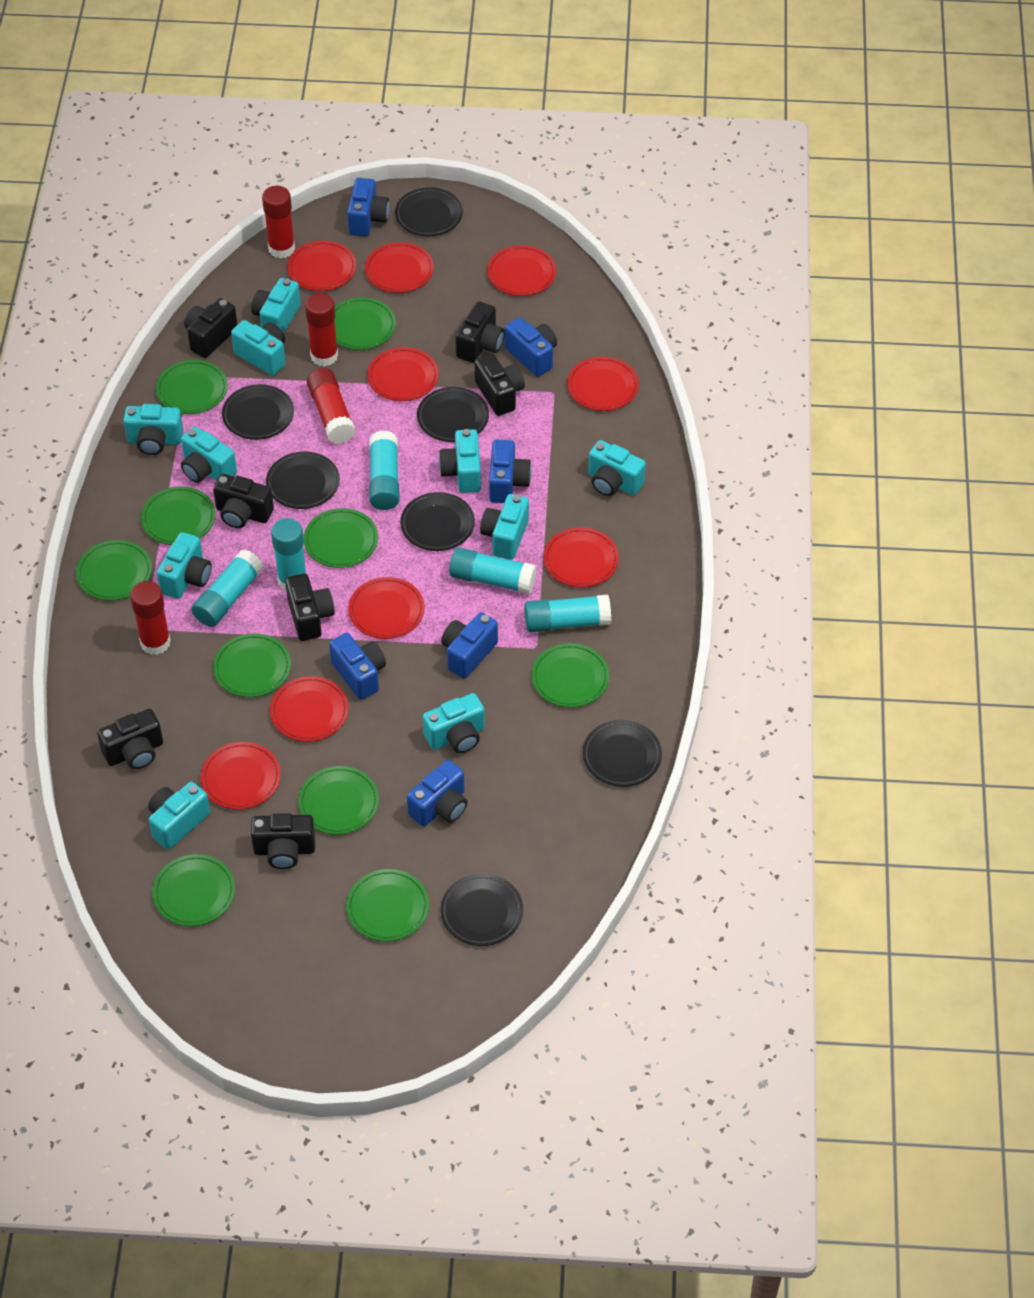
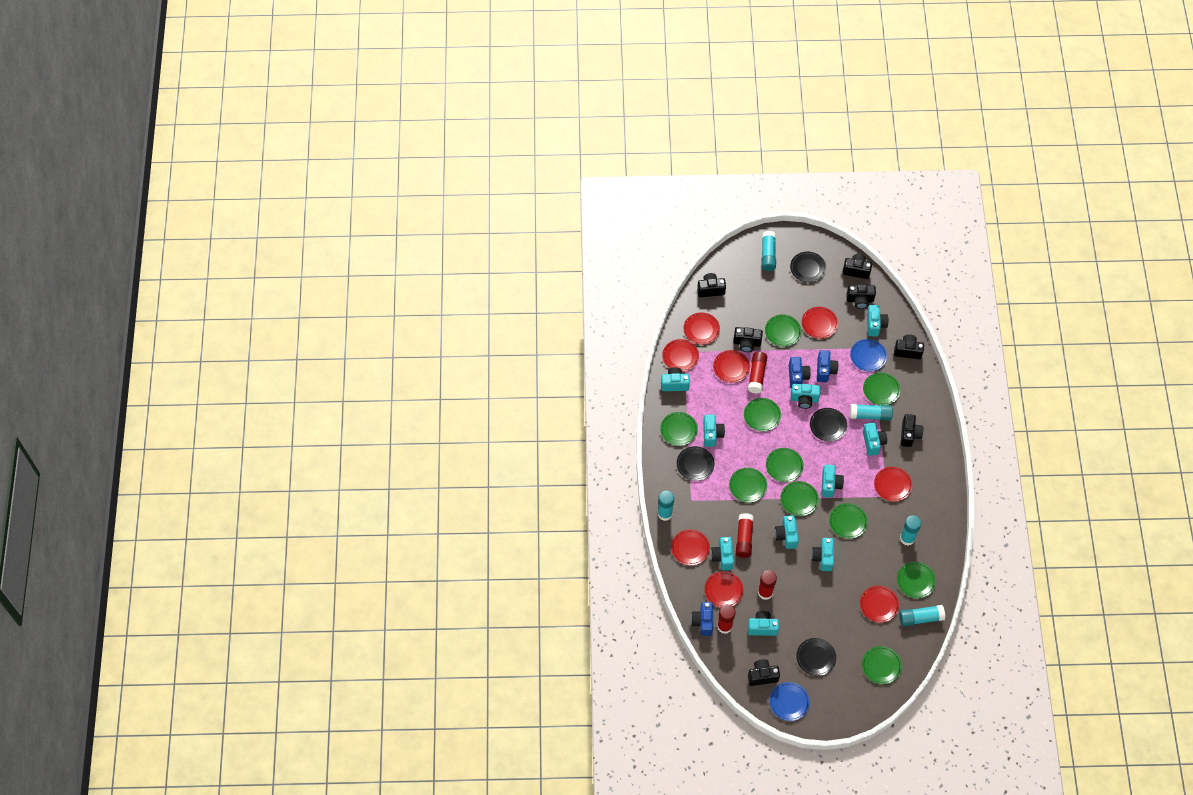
black plate: [222,384,294,440] [266,452,340,509] [395,187,463,236] [400,492,475,551] [417,387,489,442] [441,873,523,946] [583,720,662,787] = 7 -> [677,446,715,481] [790,252,826,283] [796,638,836,676] [810,408,847,442] = 4
blue camera: [329,633,386,700] [347,178,390,236] [407,760,468,827] [441,612,498,679] [489,440,532,503] [505,317,557,377] = 6 -> [691,602,713,636] [789,357,811,389] [817,350,838,382] = 3
blue plate: none = 0 -> [769,682,810,721] [850,339,887,372] = 2
red plate: [200,742,281,810] [270,676,349,742] [287,241,356,291] [348,577,425,639] [365,242,434,293] [367,347,439,401] [487,245,556,296] [544,527,619,588] [567,357,639,411] = 9 -> [662,339,699,372] [671,529,710,566] [683,312,720,345] [704,571,744,608] [713,350,750,383] [802,307,838,339] [860,586,899,623] [874,467,912,502] = 8

